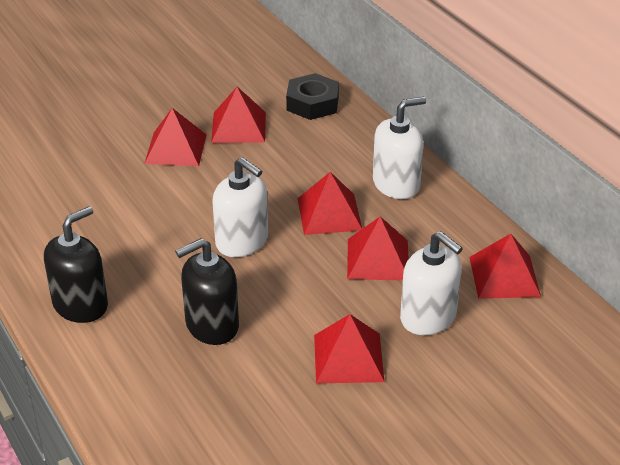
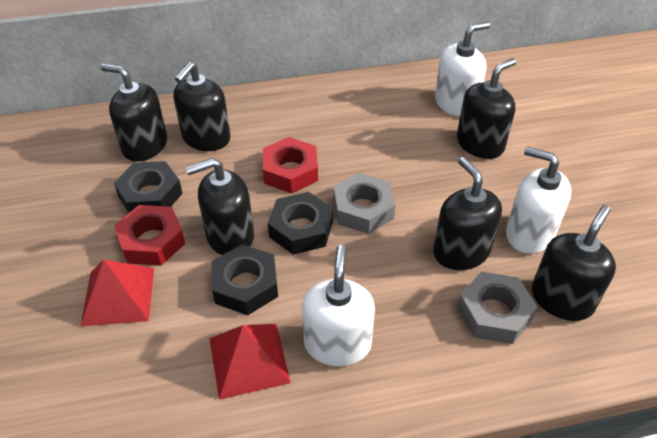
black nut: [286,73,339,120] = 1 -> [114,161,183,213] [211,244,278,315] [268,192,333,255] = 3
black soap dispenser: [44,206,108,323] [175,238,239,345] = 2 -> [101,64,167,162] [173,62,231,151] [186,158,254,255] [433,157,502,270] [457,58,516,159] [532,205,616,321] = 6
grey nut: none = 0 -> [333,173,395,234] [457,272,538,344] = 2
red nut: none = 0 -> [114,205,185,266] [263,137,318,194] = 2
red pyramid: [144,108,207,166] [211,87,266,143] [297,172,362,235] [314,314,384,383] [347,217,409,280] [469,234,541,299] = 6 -> [81,260,154,326] [209,324,291,400] = 2

